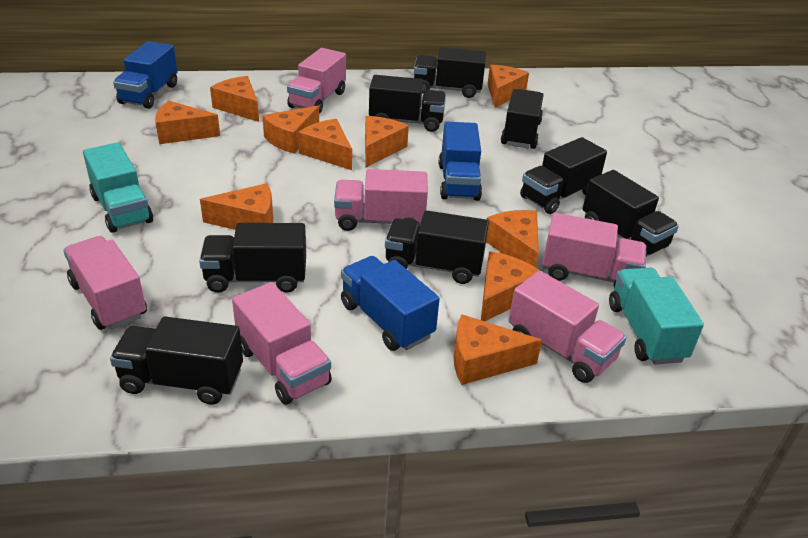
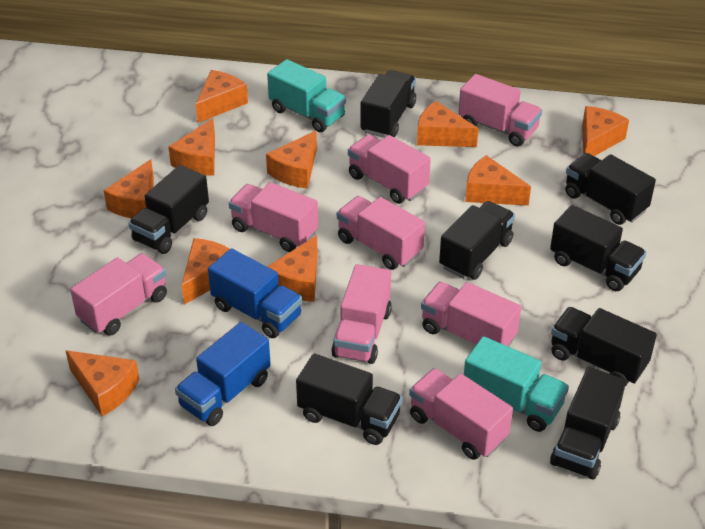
blue truck: [113,41,177,109] [341,256,440,351] [439,122,482,201] = 3 -> [175,322,271,426] [208,248,302,338] = 2
pink truck: [63,236,147,330] [232,282,332,405] [287,48,346,114] [334,169,428,231] [508,271,626,383] [542,213,646,287] = 6 -> [70,253,167,336] [229,182,318,252] [332,264,392,364] [337,196,425,270] [348,135,431,204] [409,368,513,460] [421,282,521,347] [458,74,542,146] = 8

